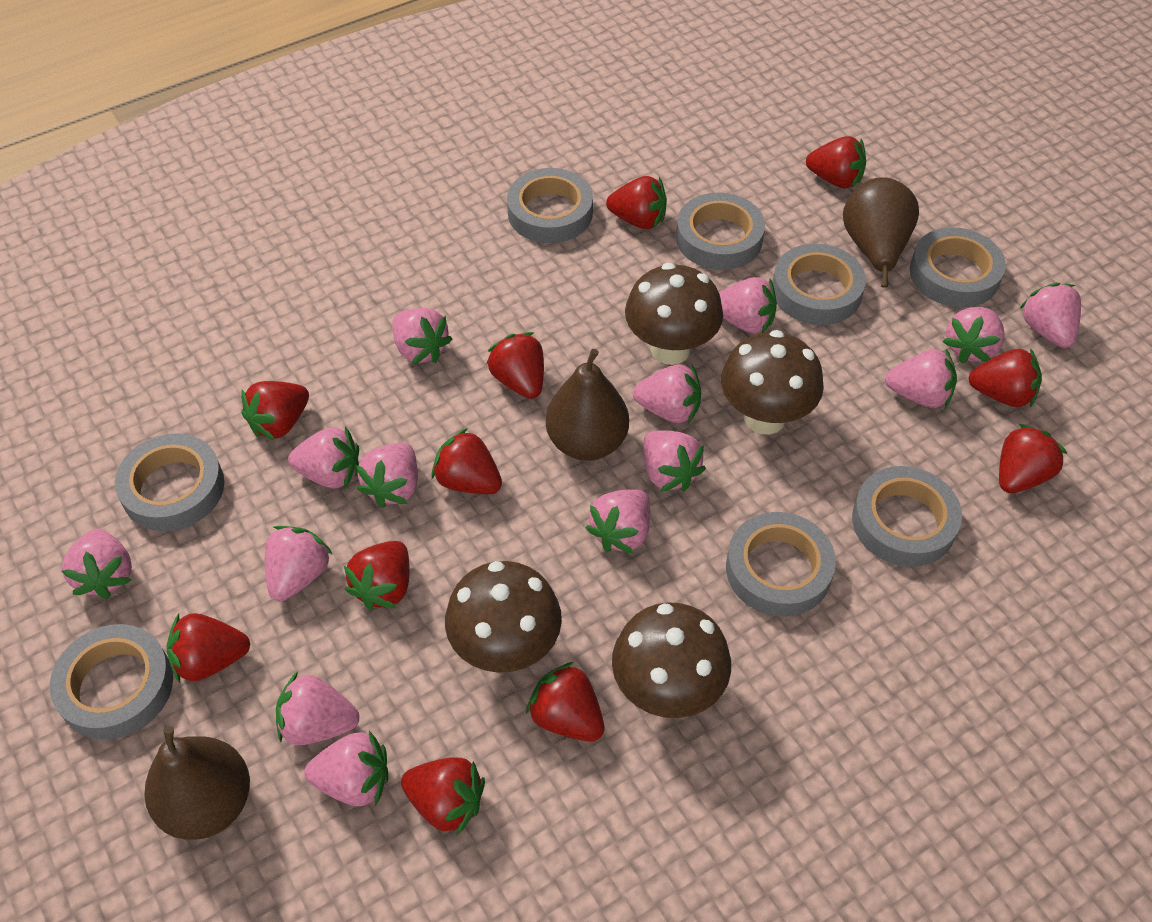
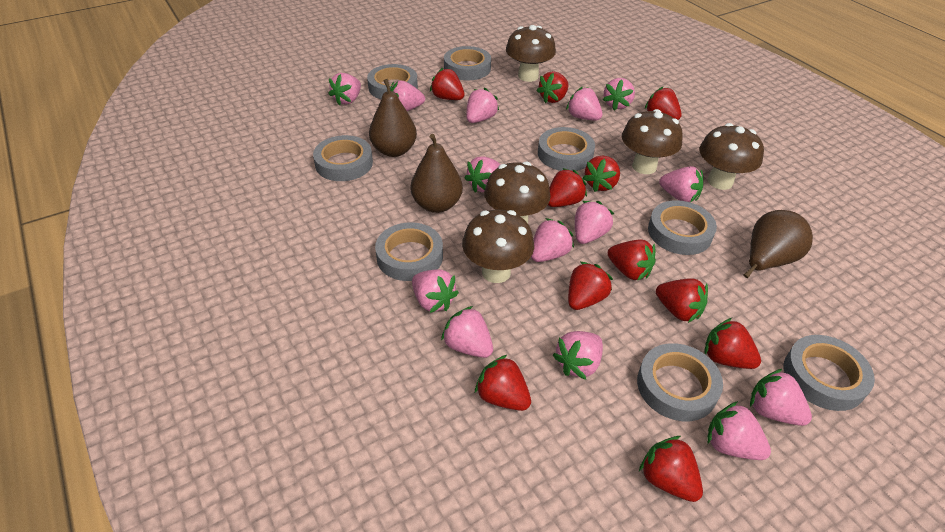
brown mushroom: [445,561,562,673] [612,602,731,718] [625,263,723,365] [721,330,824,435] = 4 -> [462,210,534,283] [484,162,551,223] [506,25,556,82] [622,109,683,174] [699,123,764,190] = 5

